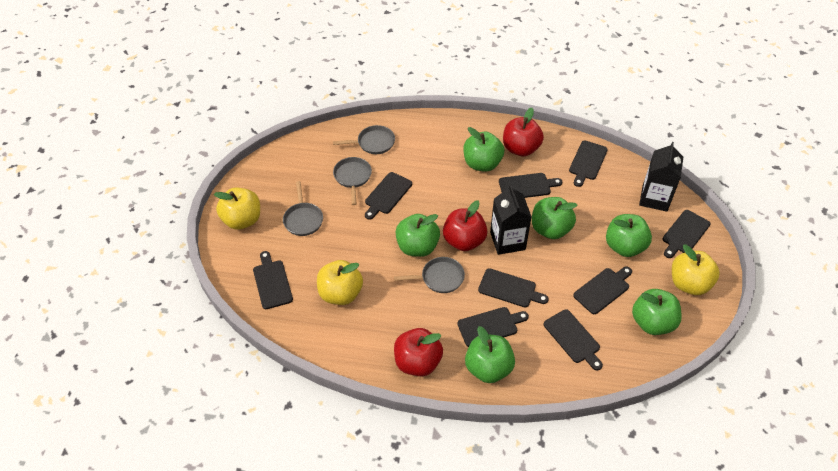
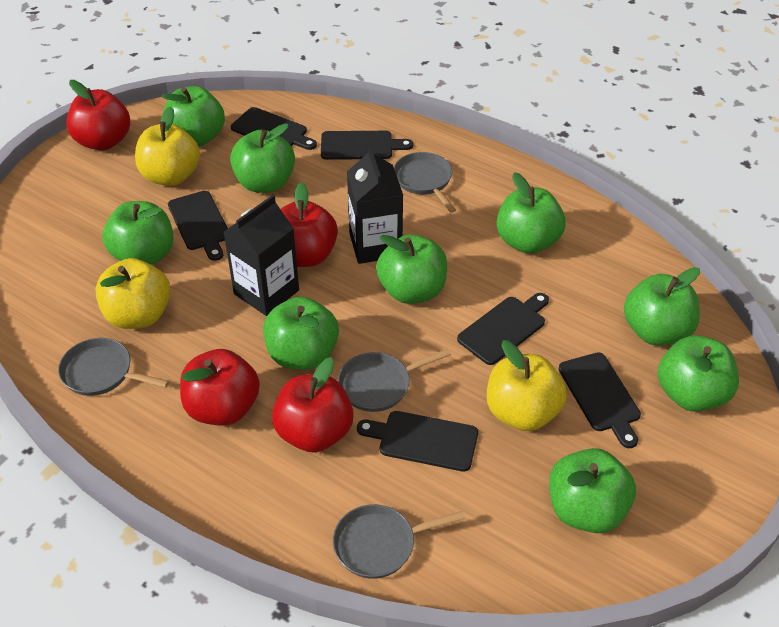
black cutting board: [253,251,293,309] [365,172,412,220] [457,307,529,347] [478,268,549,307] [499,173,562,198] [544,309,603,370] [569,140,608,187] [573,266,632,314] [663,210,710,258] = 9 -> [168,191,228,261] [231,107,317,150] [321,131,413,160] [357,411,478,472] [457,293,549,365] [559,352,641,448] = 6
green apple: [396,214,440,257] [463,127,504,172] [465,326,515,383] [532,197,577,239] [606,214,652,257] [632,289,682,335] = 6 -> [102,201,174,265] [161,86,225,147] [230,124,295,193] [263,296,339,370] [376,234,447,304] [496,172,566,254] [549,448,636,533] [624,267,700,345] [658,335,739,412] = 9
red apple: [394,328,443,377] [443,200,487,251] [503,108,544,156] = 3 -> [66,80,130,151] [180,349,260,426] [272,357,354,453] [281,182,338,267] = 4

